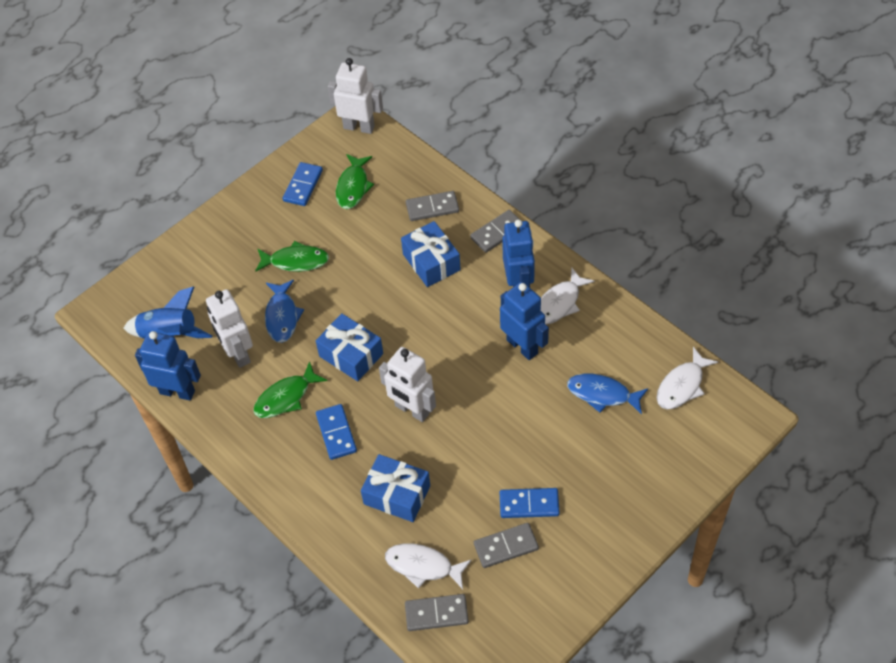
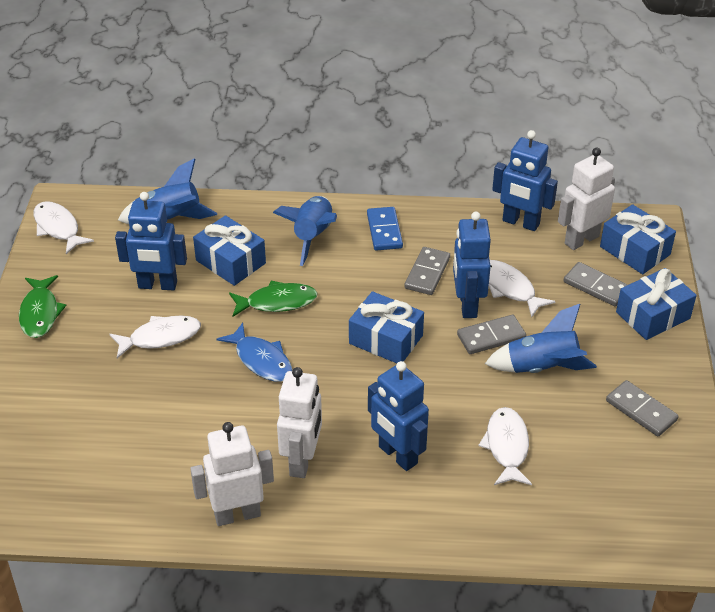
blue domino: [283,162,323,206] [316,404,357,460] [500,488,560,518] = 3 -> [367,207,403,251] = 1
blue fish: [265,280,304,343] [567,374,648,415] = 2 -> [216,323,292,382] = 1
blue gift: [316,313,383,381] [361,454,430,522] [401,221,461,287] = 3 -> [193,215,266,286] [349,291,424,363] [600,204,676,274] [616,268,697,340] = 4
blue robot: [135,331,201,401] [500,282,549,360] [502,219,535,288] = 3 -> [115,192,187,290] [368,361,429,471] [453,212,491,318] [492,130,558,231] = 4
blue rocket: [123,287,213,338] = 1 -> [118,158,217,224] [273,196,337,266] [485,304,597,373] = 3
green fish: [253,361,327,418] [255,241,329,272] [336,154,374,209] = 3 -> [19,275,66,338] [229,280,318,317] = 2
white fish: [385,543,472,589] [540,267,595,325] [657,347,718,409] = 3 -> [34,201,94,254] [109,315,201,358] [478,407,532,485] [489,260,555,317] = 4

